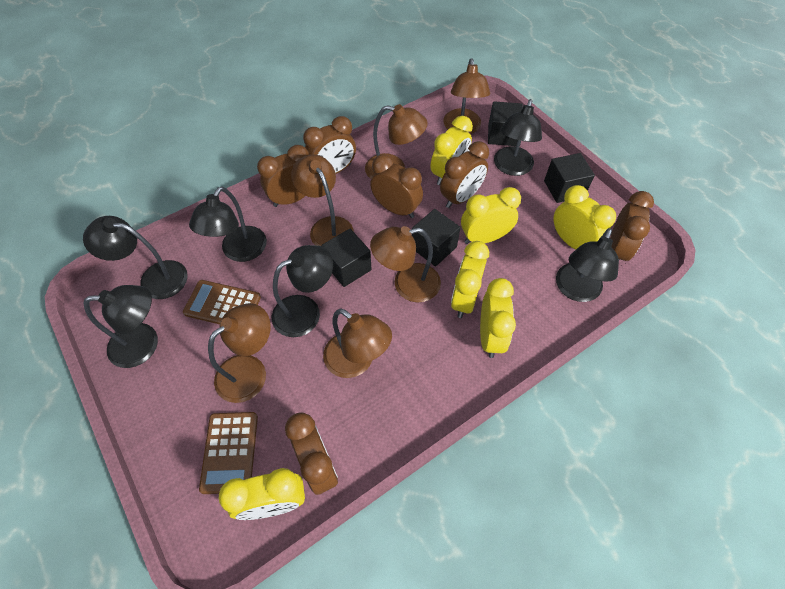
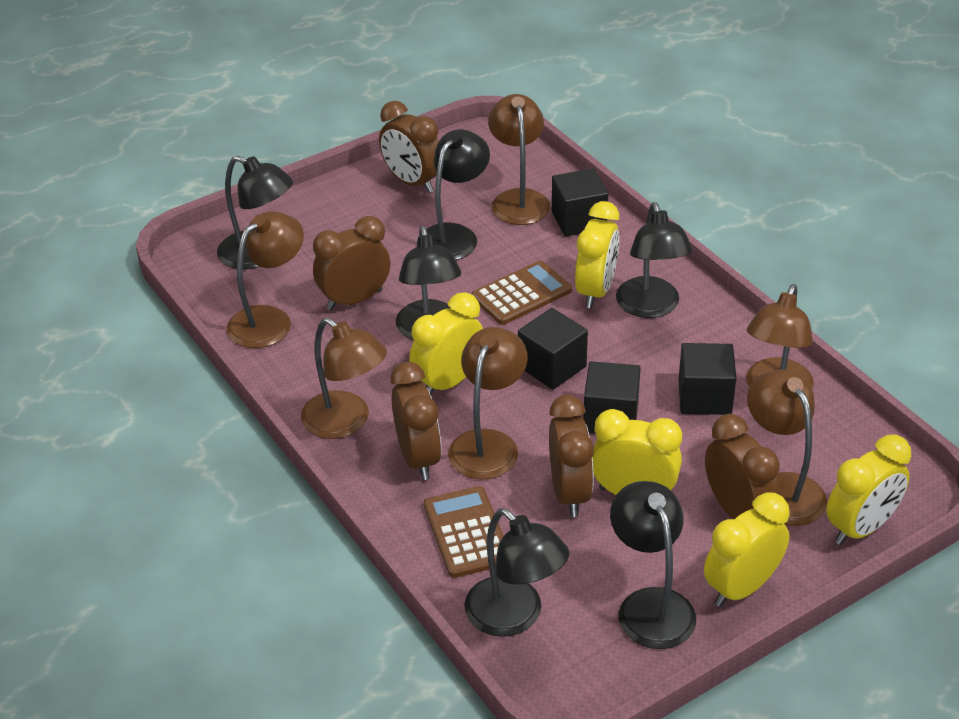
brown clock: [257,145,309,207] [285,412,338,495] [303,116,356,174] [370,154,423,218] [440,141,489,208] [610,191,654,261] = 6 -> [313,216,390,310] [379,101,439,193] [391,362,441,480] [549,395,594,517] [705,414,780,519] = 5
yellow clock: [219,468,305,520] [430,116,473,185] [451,241,489,318] [461,187,521,244] [480,278,516,358] [554,185,616,249] = 6 -> [409,292,483,395] [575,201,619,308] [592,409,682,495] [704,493,790,607] [826,435,911,545] = 5

